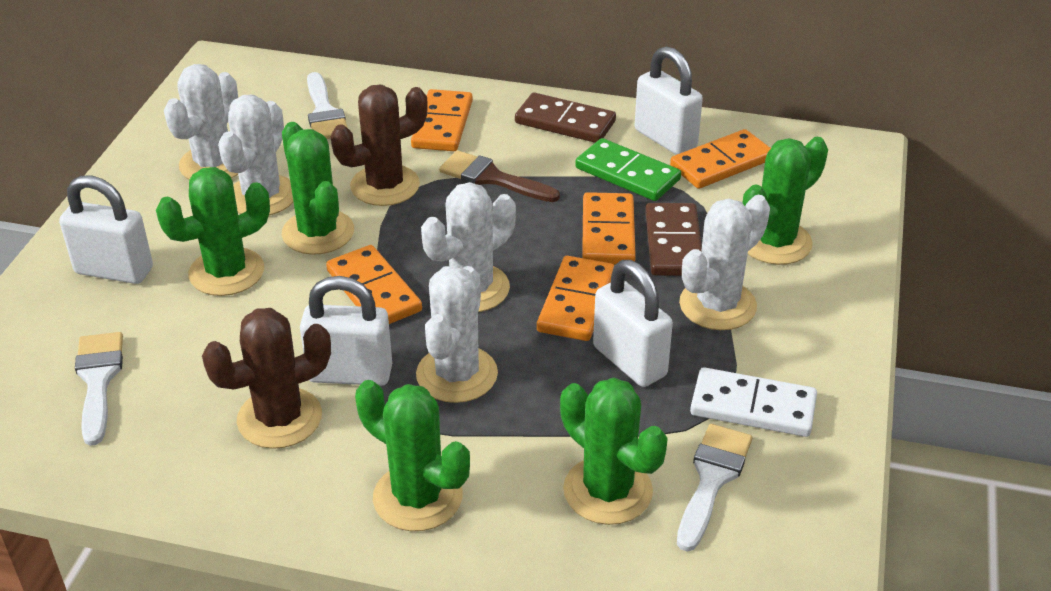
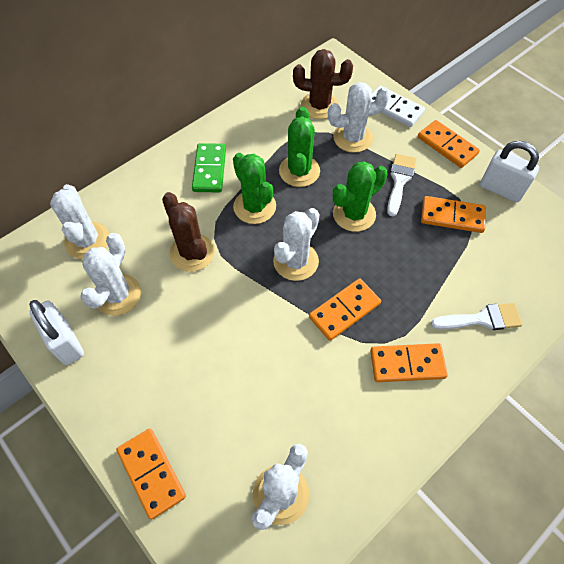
brown brush: [439,150,560,202] = 1 -> none = 0
brown domino: [515,93,616,143] [645,203,702,276] = 2 -> none = 0
green cactus: [156,167,270,296] [282,122,354,255] [355,380,470,531] [560,378,668,525] [742,137,828,265] = 5 -> [233,153,276,224] [279,107,320,187] [333,161,388,232] = 3
white brush: [75,332,123,446] [307,72,348,139] [677,424,752,551] = 3 -> [387,154,417,216] [431,303,522,330] = 2
white padlock: [59,176,153,284] [300,276,392,386] [593,260,673,387] [635,46,703,155] = 4 -> [29,300,84,365] [480,141,539,202] = 2

